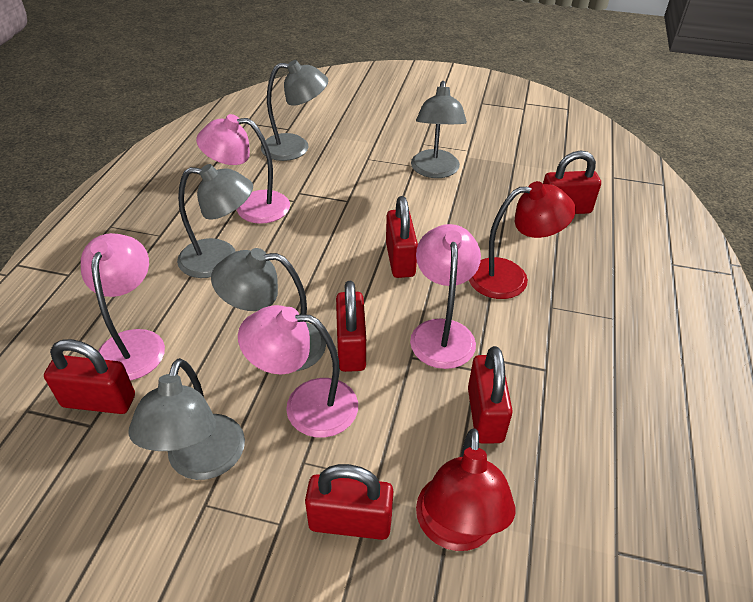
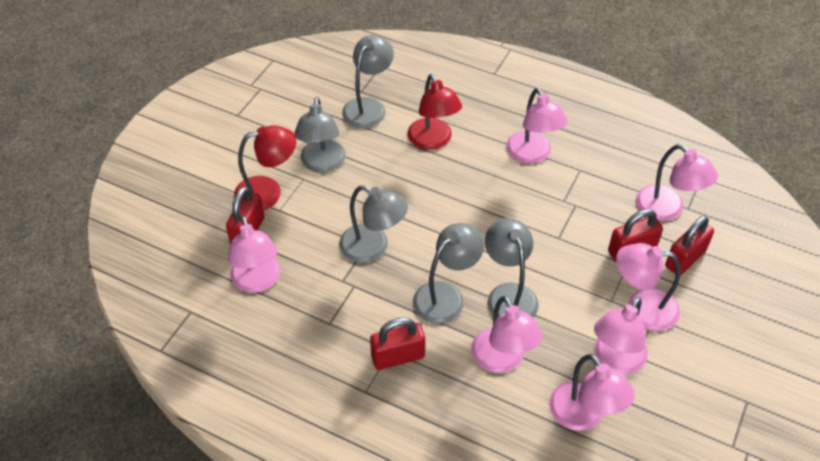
pink lamp: [81,233,165,381] [196,114,290,224] [238,305,358,438] [410,224,481,369] = 4 -> [228,216,280,293] [471,296,543,373] [506,88,568,164] [549,354,635,431] [594,297,648,374] [616,243,681,331] [636,144,718,221] = 7
red padlock: [44,339,135,414] [305,464,393,540] [336,281,366,372] [386,196,418,278] [468,346,513,443] [543,150,601,214] = 6 -> [226,186,264,245] [370,317,425,370] [608,209,663,262] [665,216,714,275] = 4

